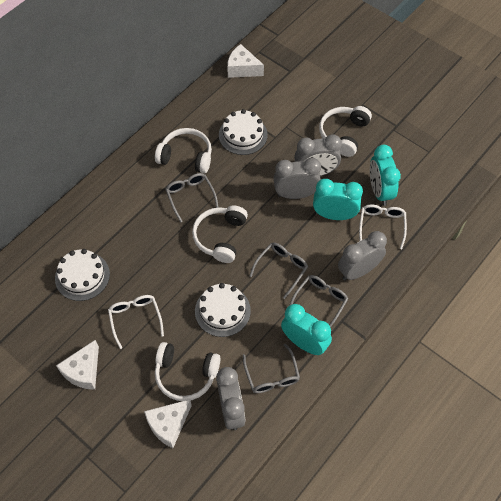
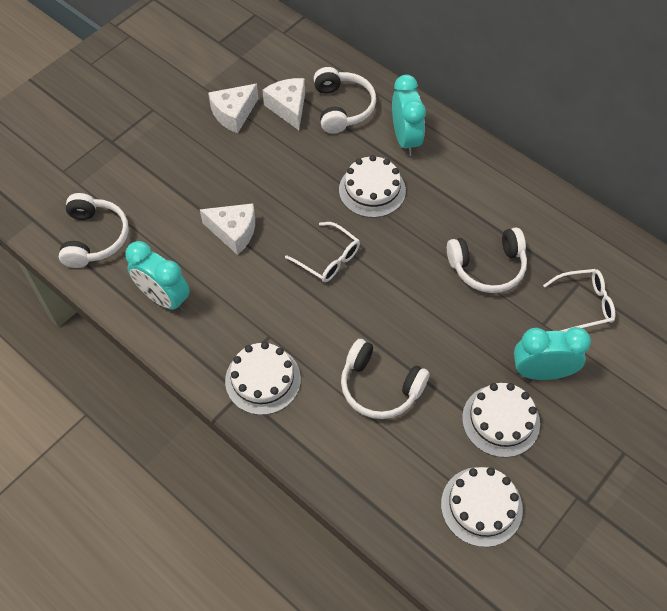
grey clock: [216,367,245,430] [274,158,321,199] [294,134,342,176] [338,231,387,280] = 4 -> none = 0
grey glasses: [165,173,219,223] [243,344,300,393] [249,243,308,299] [289,275,348,327] = 4 -> none = 0
white cake: [55,249,110,301] [195,283,251,337] [219,109,268,155] = 3 -> [225,342,301,415] [339,155,406,218] [441,467,523,547] [462,383,540,458] = 4

